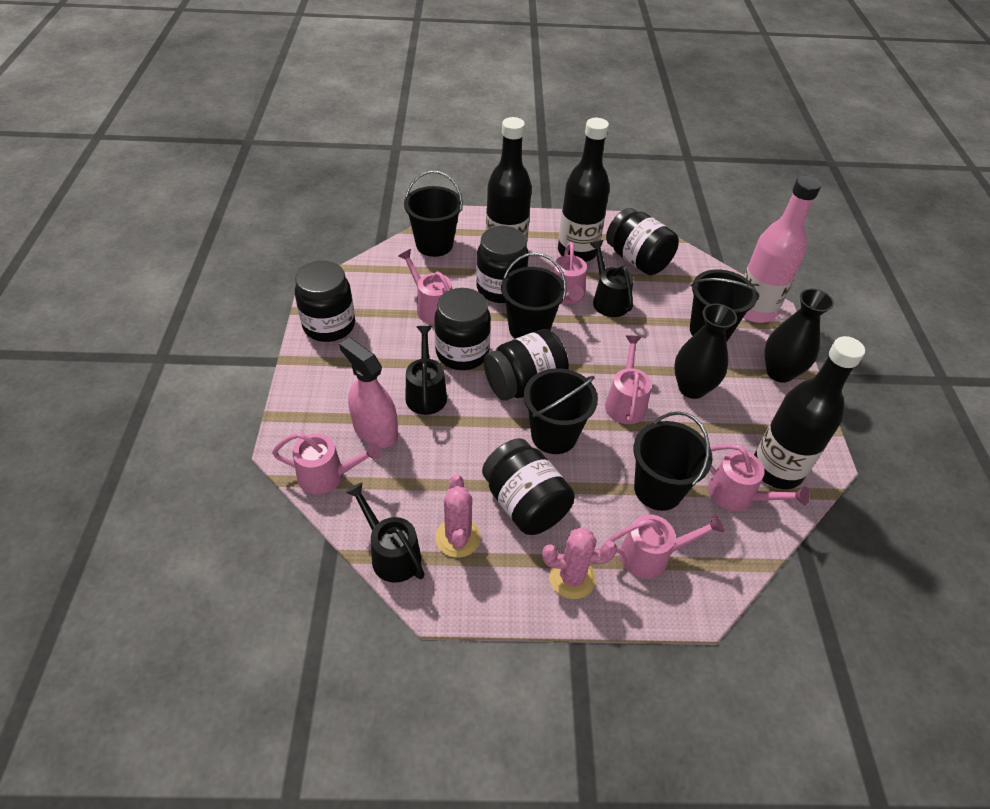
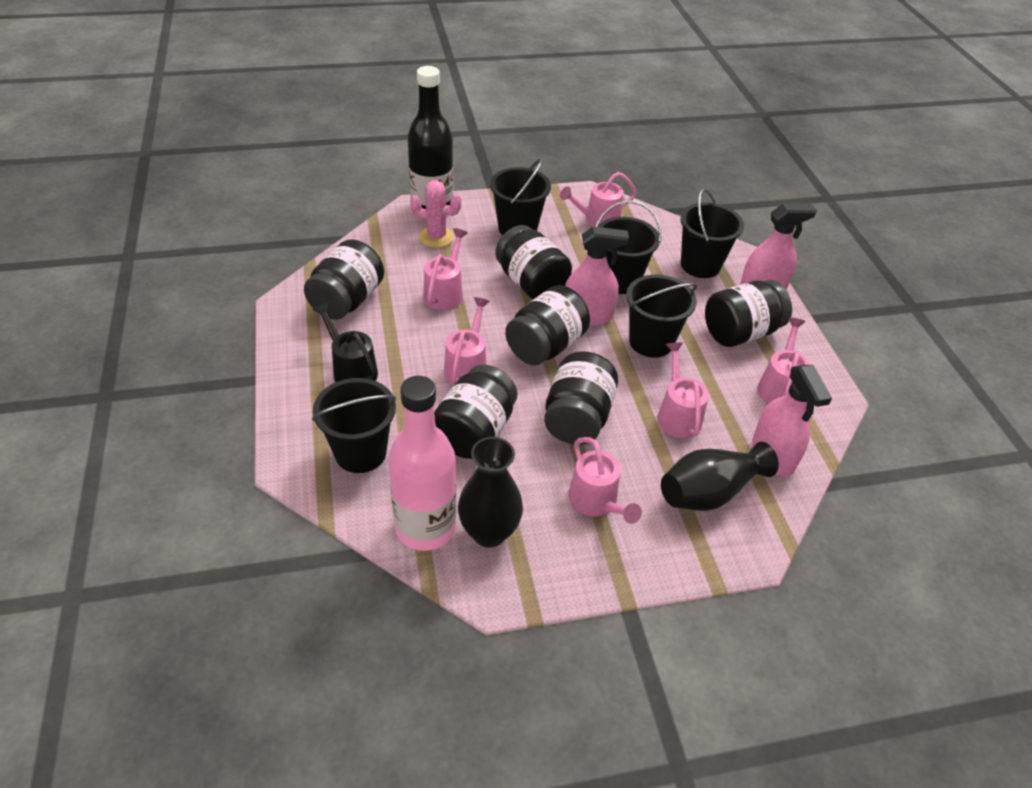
black bottle: [486,117,532,247] [558,118,610,262] [754,336,865,489] = 3 -> [408,66,453,209] = 1
black watering can: [345,482,425,583] [406,326,447,415] [590,240,634,317] = 3 -> [313,302,378,382] = 1
pink cactus: [435,474,481,558] [542,527,617,599] = 2 -> [410,180,461,247] = 1
pink spray bottle: [339,337,398,448] = 1 -> [565,226,629,326] [740,204,817,290] [752,365,832,476] = 3

